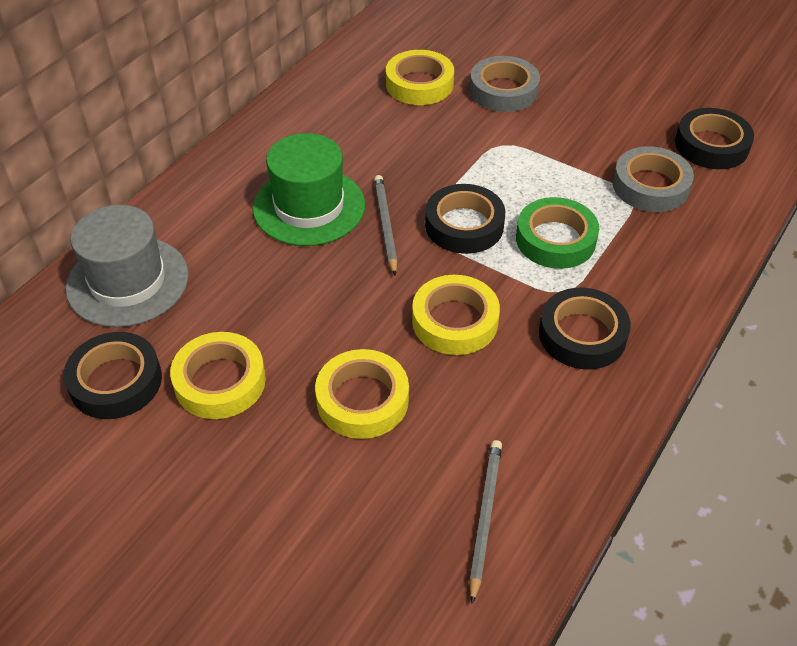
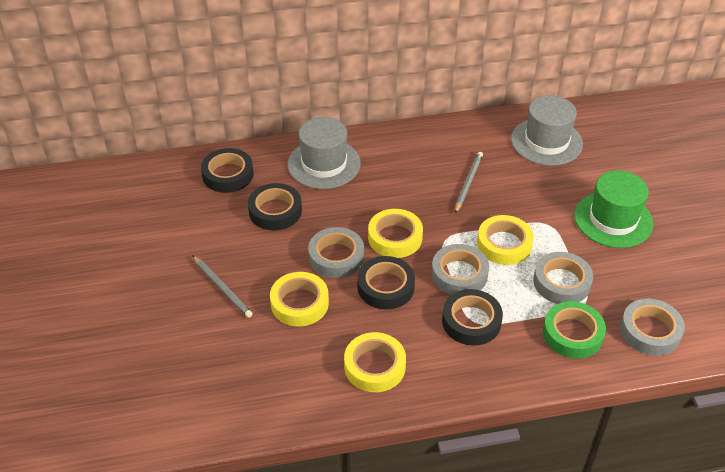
grey hat: [66,205,189,327] = 1 -> [288,117,361,189] [511,95,583,166] = 2
grey tape: [470,56,540,112] [613,146,694,212] = 2 -> [308,227,364,278] [432,244,489,295] [533,252,593,304] [620,299,685,356] = 4

